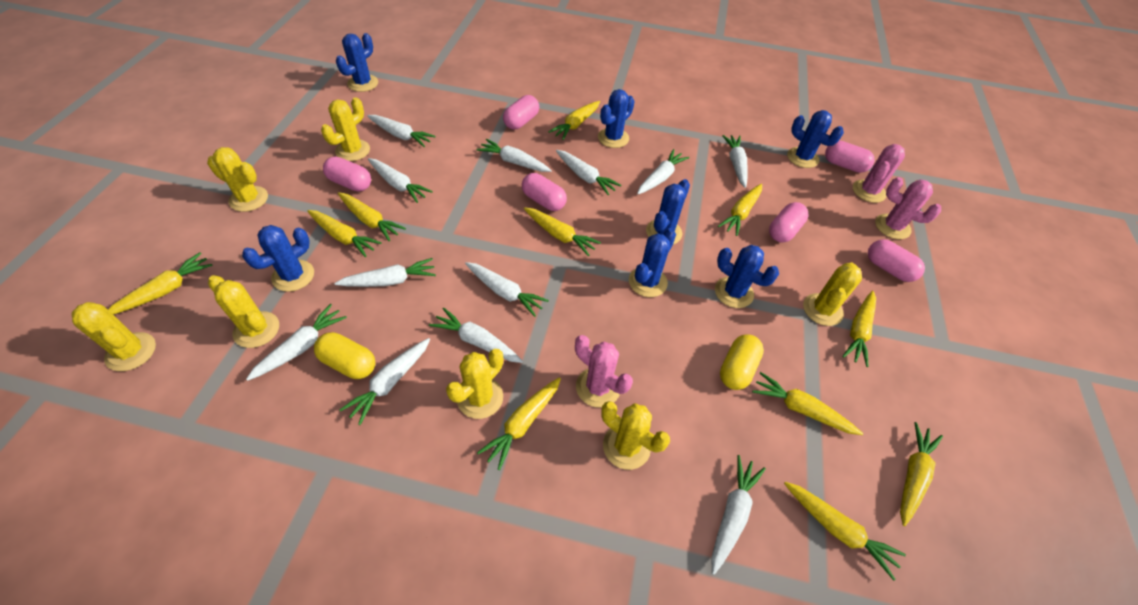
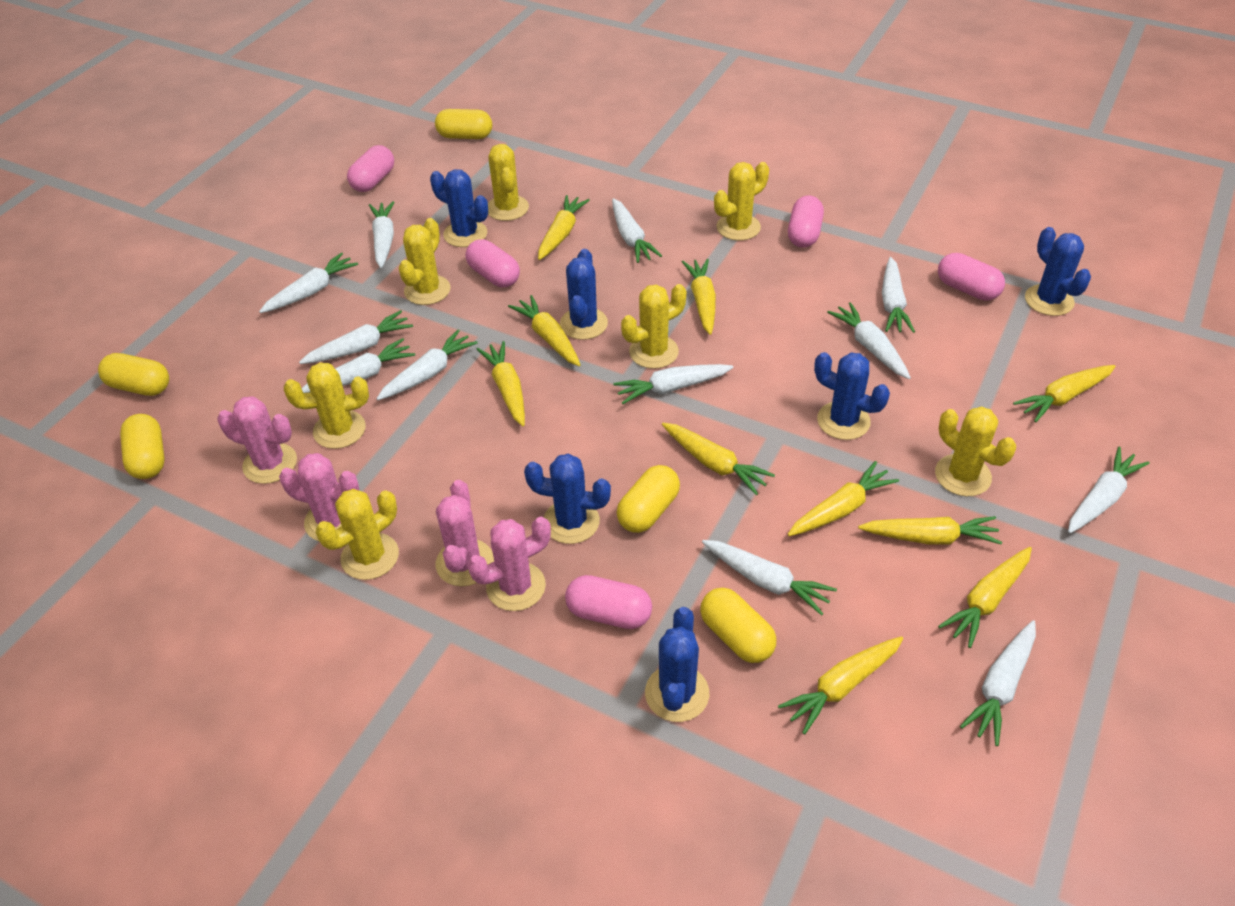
blue cactus: [242,225,314,292] [336,33,378,92] [598,89,635,148] [629,228,676,297] [646,179,690,245] [715,245,779,308] [787,110,844,168] = 7 -> [430,169,488,247] [524,454,611,544] [560,249,608,340] [645,607,709,722] [814,352,890,440] [1025,227,1091,316] = 6
pink cactus: [575,335,633,408] [853,144,905,203] [875,177,941,239] = 3 -> [217,396,297,484] [279,453,359,542] [436,480,494,586] [467,517,551,611] = 4
pink capsule: [323,156,371,192] [503,95,539,129] [522,173,567,211] [769,202,808,242] [825,140,875,173] [868,239,925,282] = 6 -> [347,145,394,192] [465,239,520,287] [565,575,652,629] [788,196,824,248] [938,253,1005,301] = 5
yellow capsule: [314,332,375,379] [720,334,764,390] = 2 -> [98,353,169,396] [120,414,165,479] [435,109,492,139] [617,465,680,533] [700,588,776,663] = 5
yellow carrot: [108,252,213,314] [307,210,382,257] [338,192,406,241] [477,377,561,470] [524,207,601,256] [548,101,600,140] [718,184,762,236] [752,372,863,435] [784,482,906,581] [843,291,876,367] [900,422,943,526] = 11 -> [477,341,525,426] [508,295,581,366] [538,195,590,260] [662,423,775,496] [682,259,716,335] [778,636,903,734] [788,461,899,536] [858,516,1002,544] [938,547,1032,648] [1013,365,1116,423] = 10

